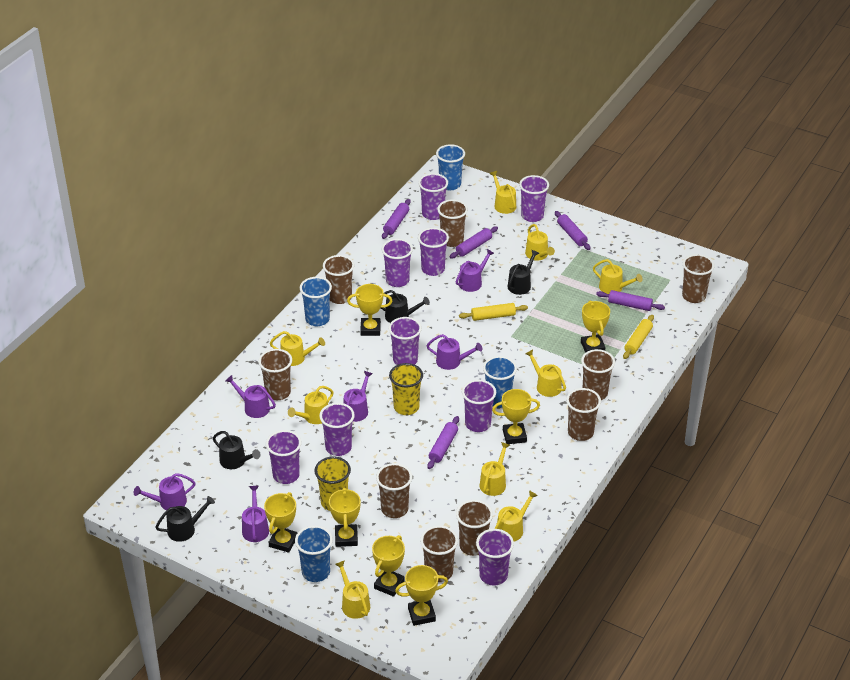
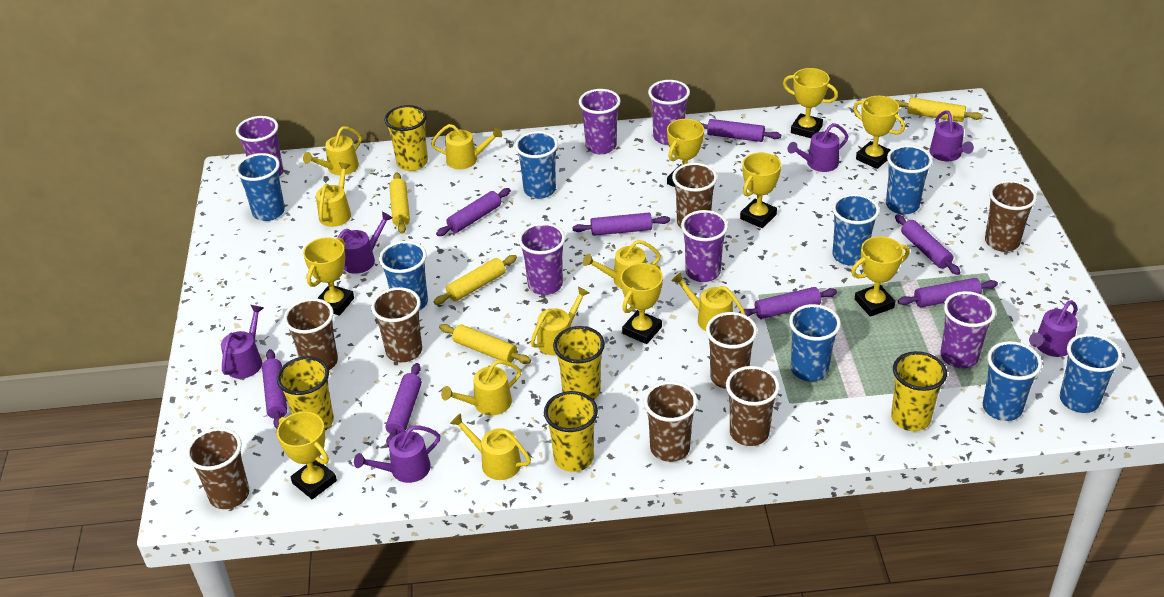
black watering can: [155,496,215,542] [213,431,261,469] [381,290,430,323] [508,250,539,295] = 4 -> none = 0
blue cup: [295,525,333,582] [300,277,332,326] [436,144,465,190] [483,356,517,408] = 4 -> [235,153,285,221] [379,241,428,311] [515,131,558,199] [789,304,841,381] [832,194,880,266] [886,145,933,215] [983,341,1042,421] [1060,333,1122,413] = 8
brown cup: [258,349,292,400] [323,255,355,304] [376,463,412,518] [420,525,458,582] [437,199,468,247] [456,500,493,556] [566,388,601,441] [581,349,615,400] [682,254,715,303] = 9 -> [186,428,249,509] [284,298,338,370] [371,287,422,362] [644,381,698,462] [672,163,717,228] [706,312,757,389] [726,366,780,446] [985,180,1037,252] = 8
purple cup: [266,430,301,484] [319,403,355,456] [382,239,413,287] [389,317,422,365] [418,173,448,220] [418,227,449,276] [462,380,496,432] [476,529,514,586] [519,175,549,222] = 9 -> [236,116,284,176] [518,223,566,295] [579,89,621,155] [648,80,690,145] [681,210,728,282] [940,291,996,368] = 6
purple rolling pin: [382,199,411,239] [427,416,459,469] [450,226,498,259] [555,211,591,250] [596,290,665,311] = 5 -> [262,349,287,428] [385,363,422,448] [436,188,511,236] [572,213,670,236] [701,119,781,142] [738,287,837,319] [895,214,961,275] [898,278,998,307] = 8
yellow cup: [314,456,351,511] [389,363,423,415] = 2 -> [277,356,334,430] [384,105,428,171] [544,391,598,472] [553,326,605,400] [891,351,947,431] = 5
yellow rolling pin: [459,303,528,321] [623,315,654,359] = 2 -> [389,172,410,234] [434,255,517,305] [439,324,531,364] [895,97,983,122] = 4
yellow trophy: [264,492,298,553] [329,488,361,547] [347,284,392,336] [372,535,405,597] [395,565,448,626] [492,389,540,444] [581,301,610,353] = 7 -> [277,412,337,499] [303,237,354,316] [621,263,663,344] [667,119,704,187] [740,152,781,228] [783,68,838,138] [851,236,909,317] [853,96,905,169] = 8
yellow watering can: [270,331,325,366] [288,386,334,424] [335,560,370,619] [480,442,510,496] [490,171,516,214] [494,490,538,541] [525,224,555,260] [525,350,566,397] [593,259,643,294] = 9 -> [303,126,362,175] [316,162,351,227] [431,124,502,169] [441,360,522,416] [450,413,531,480] [531,287,589,355] [583,240,661,289] [672,272,746,331] = 8

